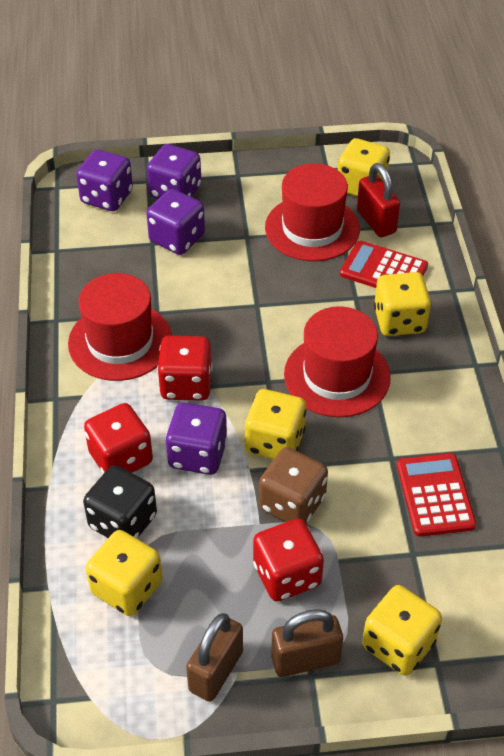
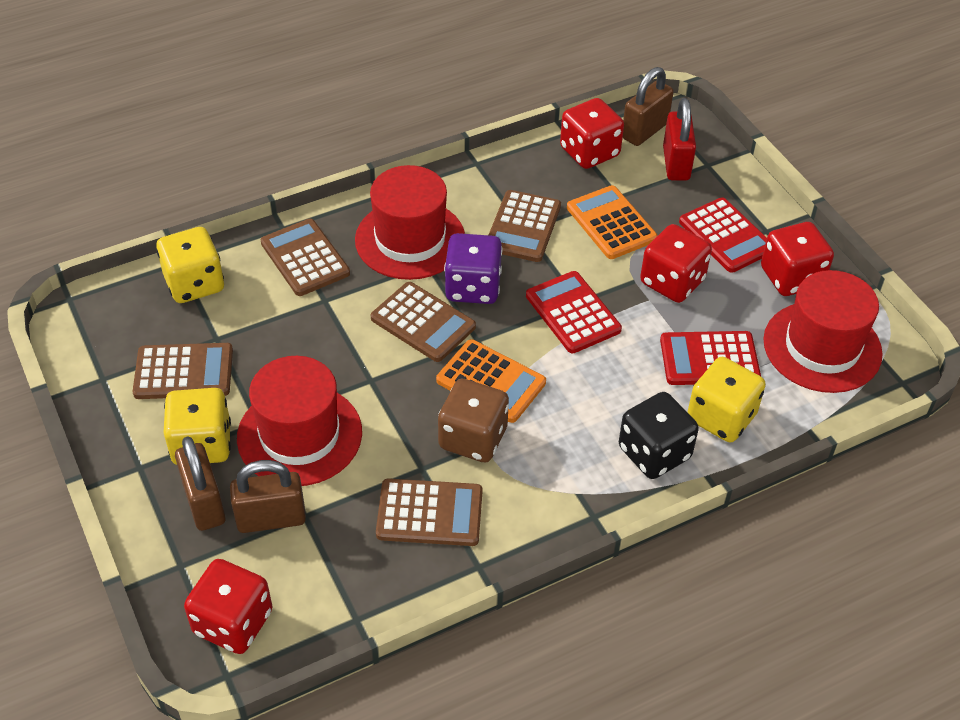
brown calculator: none = 0 -> [133,343,233,399] [261,219,350,296] [371,282,476,362] [376,478,483,546] [489,190,561,262] = 5
brown padlock: [186,613,243,702] [271,609,343,677] = 2 -> [175,436,225,531] [230,460,306,533] [623,67,674,146] = 3
orange calculator: none = 0 -> [436,339,546,423] [567,185,658,259] = 2
purple dice: [76,149,133,211] [146,189,205,255] [147,144,201,199] [165,402,227,475] = 4 -> [444,233,503,304] = 1
red calculator: [340,240,428,288] [397,453,476,537] = 2 -> [526,271,622,353] [660,331,761,385] [679,198,767,273] = 3
red dice: [84,403,153,474] [157,336,213,401] [253,519,324,602] = 3 -> [184,559,272,654] [560,98,624,169] [640,224,712,303] [761,222,834,296] = 4
yellow dice: [86,530,163,616] [245,389,306,459] [338,138,390,197] [362,585,442,676] [374,272,431,336] = 5 -> [156,227,224,303] [164,388,231,465] [687,357,766,442] = 3

